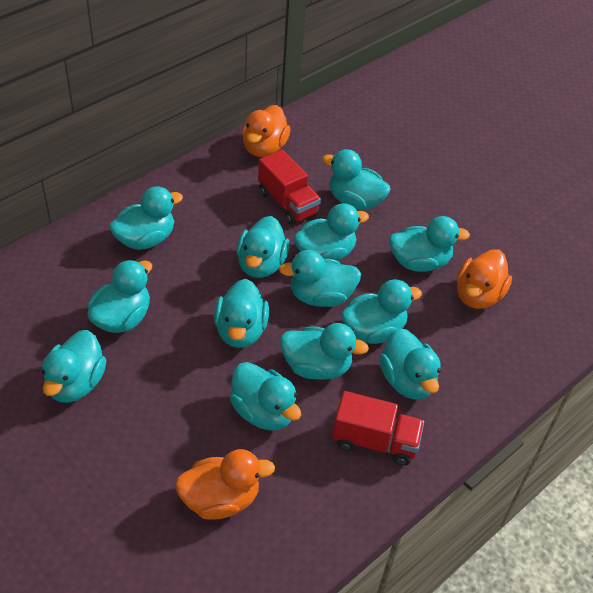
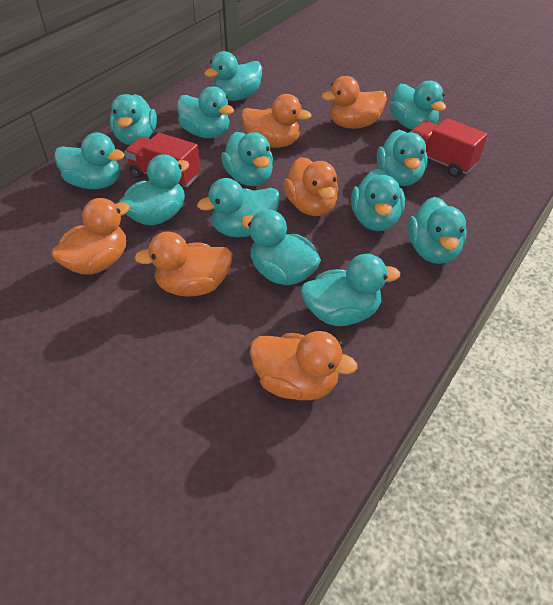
orange duck: [175,449,275,520] [242,105,291,157] [457,249,512,309] = 3 -> [51,198,130,275] [134,232,232,297] [241,94,311,148] [250,331,358,400] [284,157,338,216] [321,76,387,129] = 6

